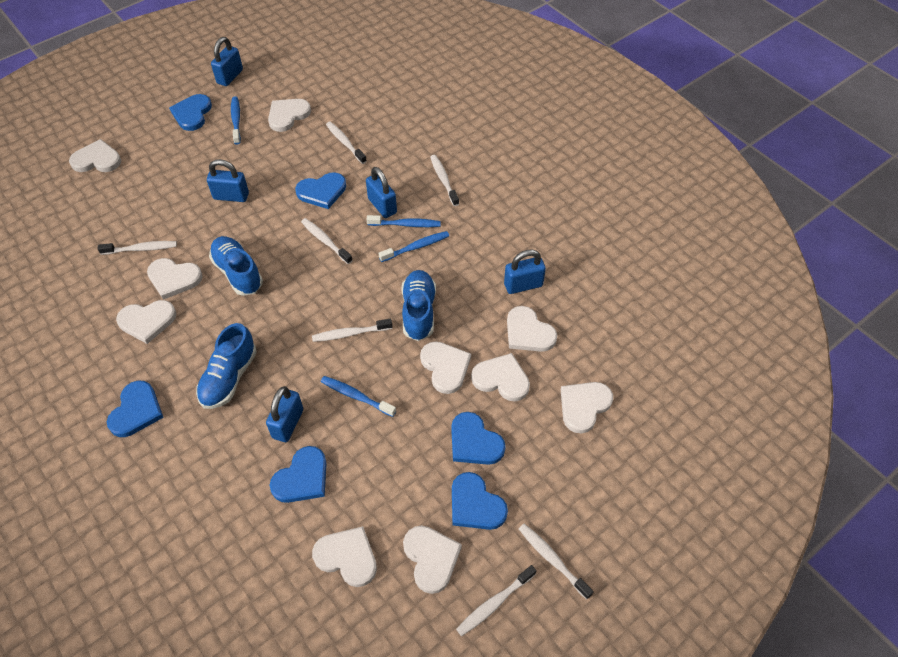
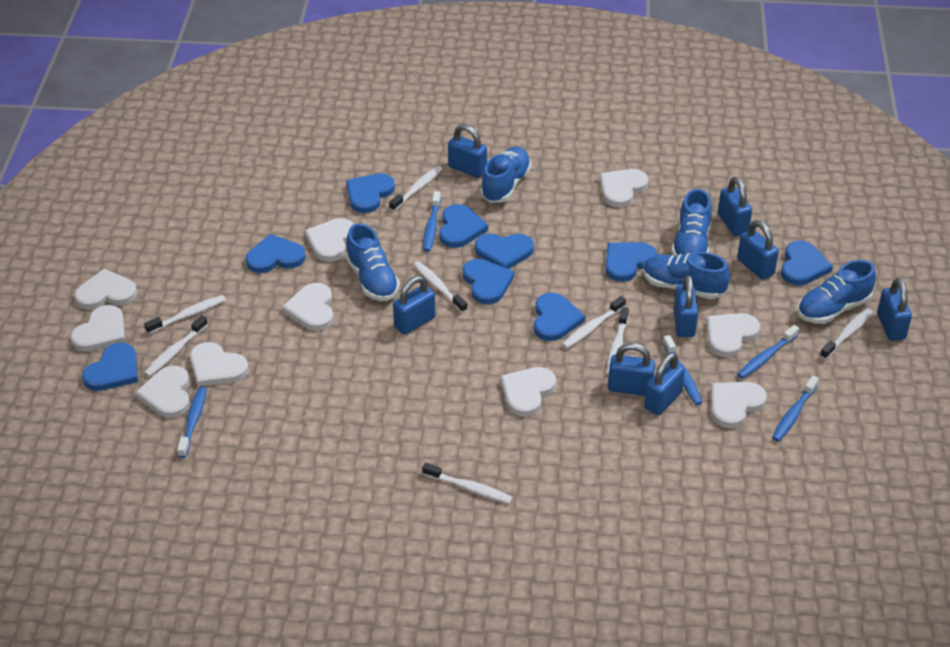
blue heart: [107,381,164,437] [169,94,212,131] [270,446,327,503] [295,172,346,209] [451,412,506,465] [452,472,508,530] = 6 -> [82,343,138,391] [246,234,305,273] [346,173,395,213] [439,204,488,248] [462,259,514,304] [475,234,534,269] [534,293,585,341] [605,242,657,282] [781,240,833,286] = 9
blue padlock: [207,159,249,202] [211,37,243,86] [266,386,303,442] [366,167,397,218] [504,249,546,294] = 5 -> [393,276,435,335] [448,124,487,178] [608,343,655,396] [644,353,685,415] [673,275,698,337] [718,177,752,236] [737,220,779,280] [877,278,912,341] = 8
blue shoe: [196,323,257,409] [209,236,263,296] [402,270,436,341] = 3 -> [346,223,400,301] [480,147,531,203] [643,252,730,299] [672,189,712,256] [797,260,876,324] = 5
blue toothbrush: [231,96,241,145] [321,376,396,417] [366,215,441,227] [379,231,449,262] = 4 -> [177,387,207,458] [423,191,441,252] [663,335,702,405] [737,325,799,379] [772,376,819,442] = 5
white toothbrush: [97,241,177,255] [301,218,353,264] [312,319,393,342] [326,122,367,164] [430,155,459,206] [456,565,536,636] [519,524,594,600] = 7 -> [144,295,226,334] [144,316,208,377] [389,166,442,211] [413,261,467,313] [422,462,513,504] [562,296,626,348] [607,307,629,375] [820,308,873,360] = 8

